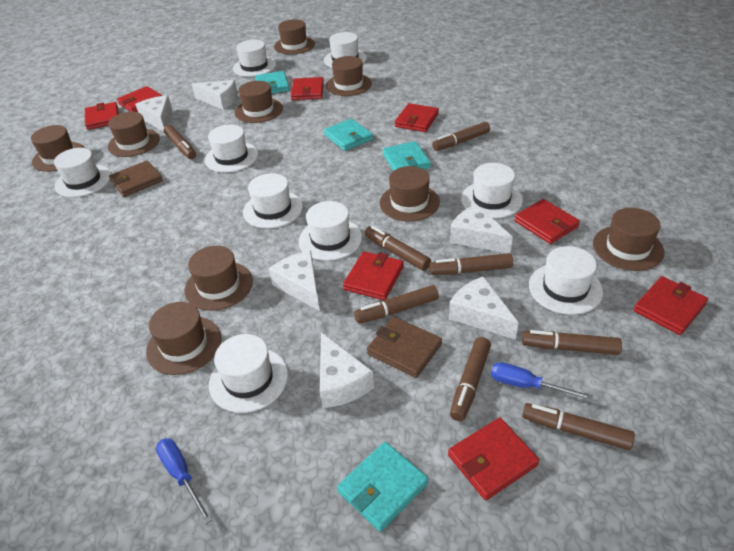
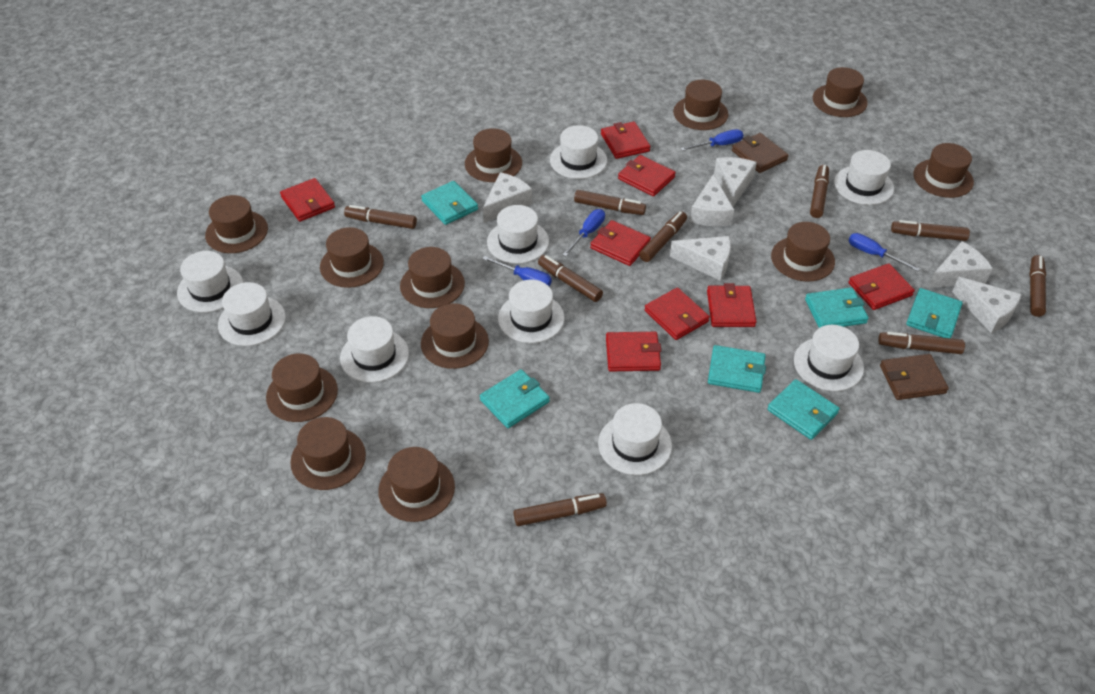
blue screwdriver: [156,438,212,524] [491,362,593,400] = 2 -> [482,256,552,286] [563,209,605,256] [680,129,743,151] [849,233,920,271] = 4
brown hat: [31,125,85,172] [108,112,160,157] [146,302,221,375] [184,246,253,311] [235,81,283,123] [274,19,315,55] [326,56,372,96] [379,166,440,221] [593,208,664,271] = 9 -> [205,195,268,253] [266,353,338,422] [290,417,366,490] [320,227,384,288] [378,447,455,522] [400,247,465,308] [421,303,489,369] [465,128,522,182] [673,80,728,130] [771,222,835,282] [813,67,868,117] [913,143,974,198] = 12
brown marker: [164,125,196,159] [354,285,439,324] [365,226,431,271] [429,253,513,275] [432,122,490,151] [450,337,491,421] [522,330,622,355] [522,403,635,450] = 8 -> [344,205,417,229] [514,493,607,526] [538,255,603,302] [574,190,646,215] [639,211,687,262] [810,165,829,218] [878,332,965,354] [891,220,970,241] [1029,255,1046,317] = 9
turquoise wallet: [255,71,289,94] [324,119,373,151] [337,442,428,532] [383,141,431,171] = 4 -> [421,181,478,225] [480,369,550,428] [708,345,766,393] [767,379,840,440] [805,287,869,328] [906,288,963,338] = 6

